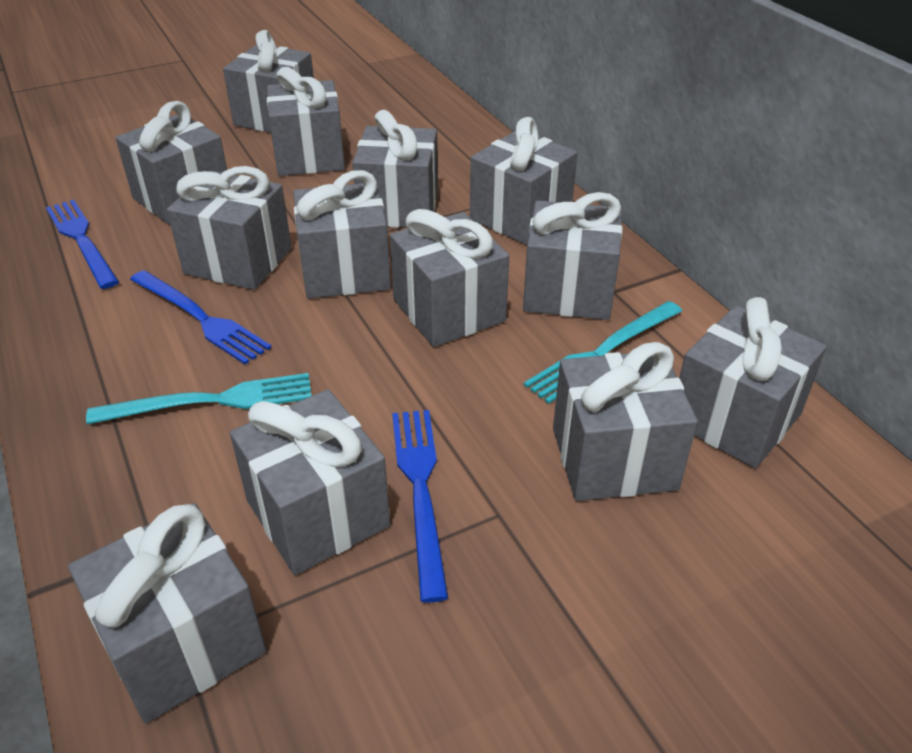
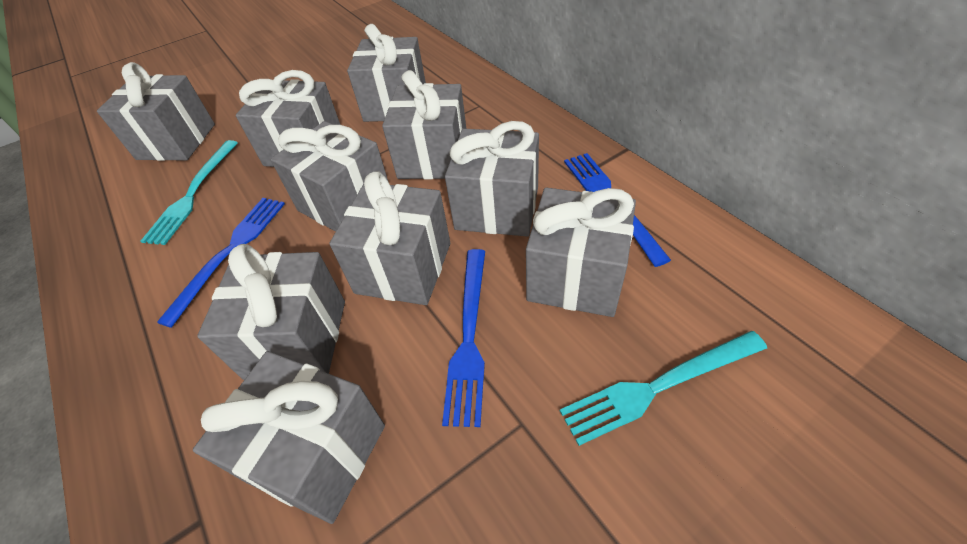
grey gift: [68,503,267,723] [115,101,227,225] [167,166,292,290] [223,30,314,133] [230,389,390,575] [267,67,345,176] [293,170,391,299] [353,110,438,228] [390,209,509,347] [470,117,577,245] [523,192,622,320] [553,342,698,501] [679,297,827,468] = 13 -> [97,62,215,161] [193,351,385,524] [197,244,345,380] [236,70,340,167] [271,121,388,232] [329,171,450,305] [347,24,426,122] [382,70,466,179] [445,121,539,236] [526,187,636,317] = 10

